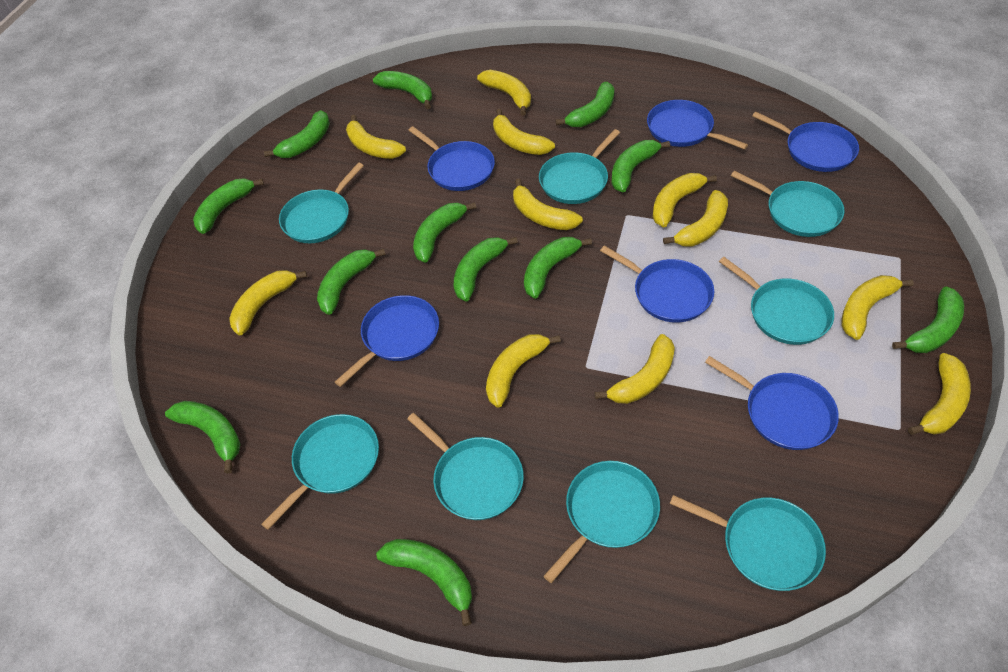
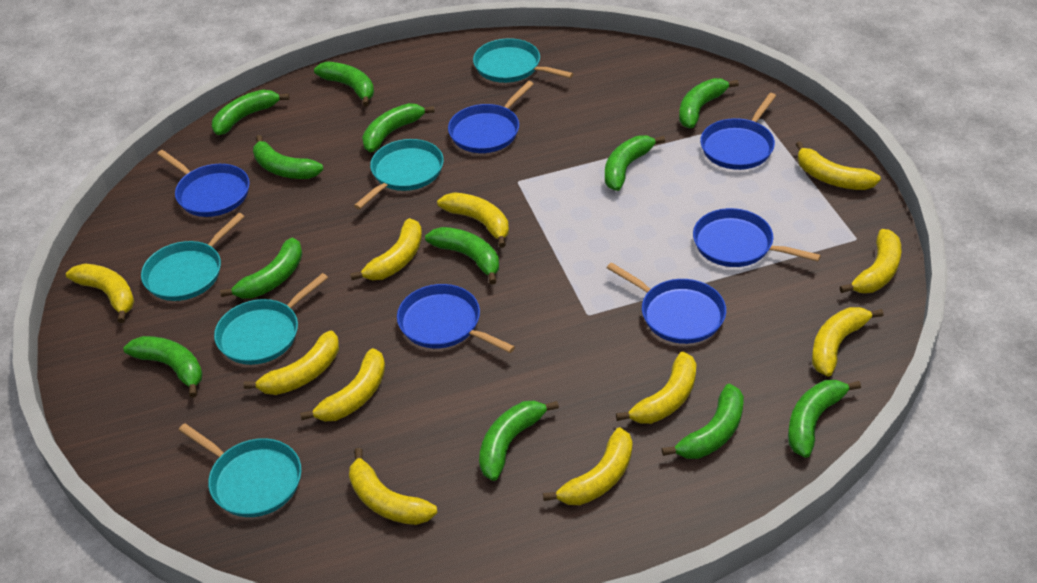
turquoise pan: [261,414,379,530] [279,163,364,243] [407,413,524,520] [539,129,620,204] [543,461,660,583] [670,495,826,591] [719,257,834,345] [731,171,845,237] = 8 -> [141,213,245,301] [179,424,301,517] [214,273,328,365] [354,139,444,209] [473,38,573,83] = 5

